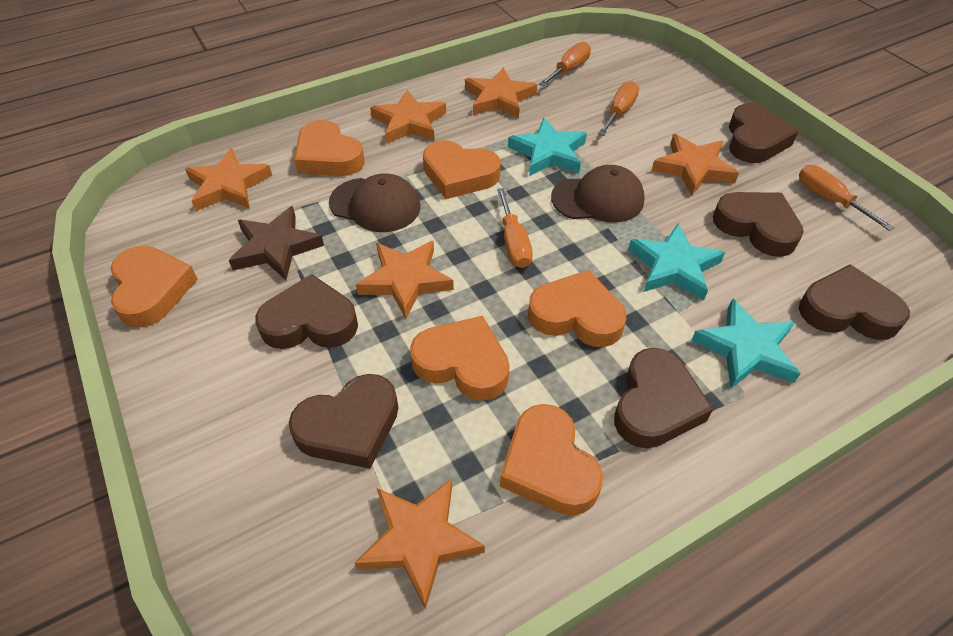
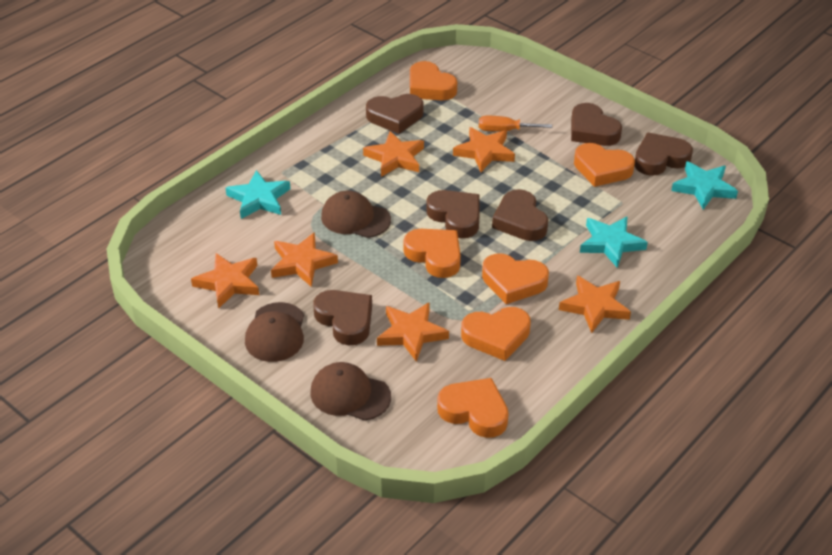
brown cap: [329,173,420,232] [551,165,644,223] = 2 -> [245,302,304,362] [310,362,391,421] [321,191,391,238] = 3
brown star: [229,206,324,280] = 1 -> none = 0
orange screwdriver: [497,188,533,268] [539,42,591,86] [598,81,639,136] [799,165,894,231] = 4 -> [479,116,552,132] = 1

